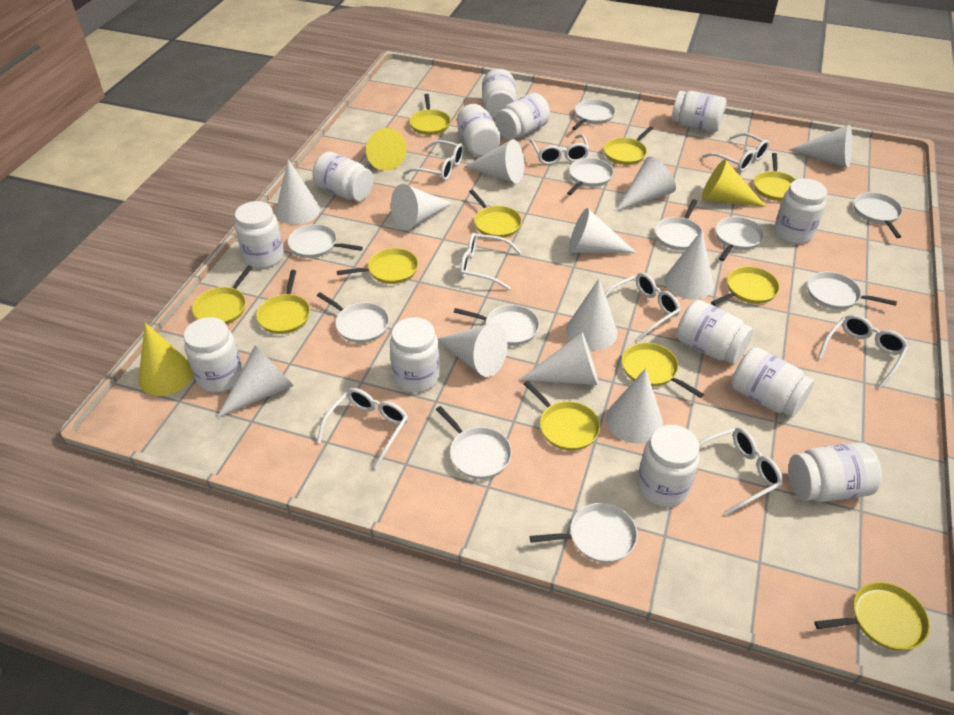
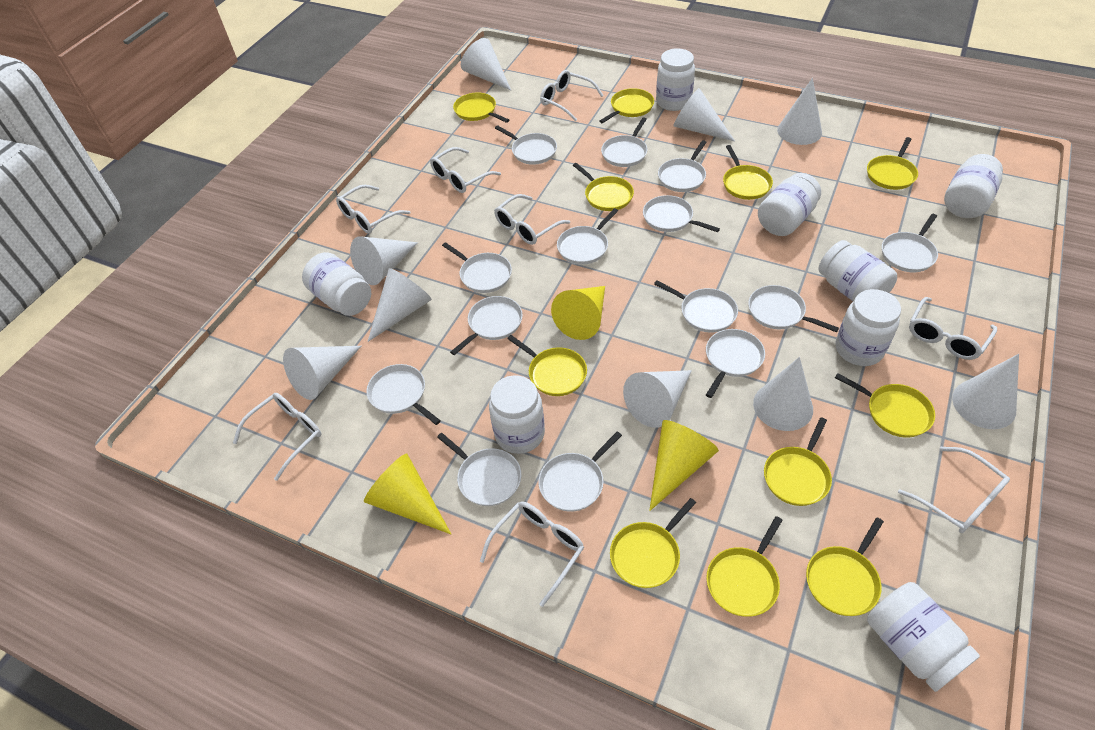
white cone: [217,345,294,418] [275,159,320,225] [391,184,453,230] [437,323,508,377] [464,139,524,183] [519,332,598,385] [566,279,617,350] [569,208,637,253] [606,368,663,444] [615,157,676,212] [664,230,714,299] [789,124,852,168] = 12 -> [283,346,361,400] [350,237,418,285] [368,268,432,342] [461,38,511,90] [623,370,692,428] [673,88,735,141] [753,357,813,431] [777,78,822,145] [952,354,1019,429] = 9
white jar: [184,317,243,393] [235,201,284,268] [312,152,374,201] [390,317,440,393] [457,104,501,157] [482,69,517,119] [496,93,550,140] [637,425,700,507] [672,91,727,132] [676,300,753,364] [731,347,814,417] [774,178,827,244] [788,442,882,502] = 13 -> [302,252,371,316] [489,375,545,454] [656,48,695,111] [758,173,821,236] [818,240,897,301] [836,289,901,366] [867,582,980,692] [944,154,1003,218] = 8
white pan: [288,224,363,258] [317,292,389,343] [436,406,512,479] [454,305,540,345] [530,503,638,563] [567,158,614,195] [572,99,615,130] [655,199,704,250] [715,217,765,261] [808,272,897,309] [854,192,903,238] = 11 -> [366,364,441,425] [437,433,521,506] [442,242,512,293] [450,296,523,355] [495,125,557,165] [539,432,622,512] [557,208,618,265] [601,117,647,167] [643,195,720,232] [654,280,738,333] [658,140,706,192] [706,329,765,398] [748,285,839,332] [882,214,938,272] = 14

